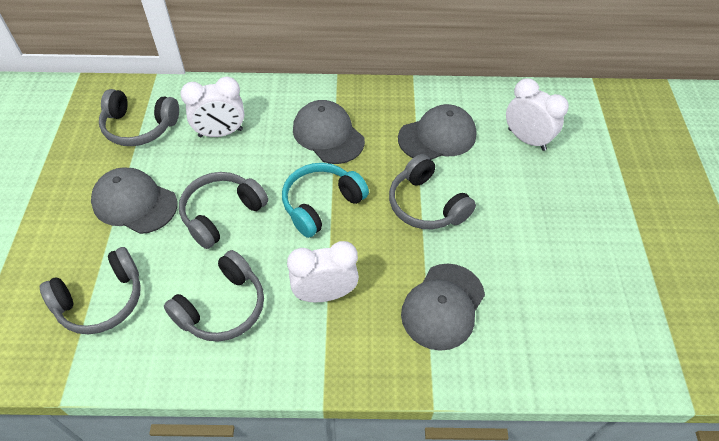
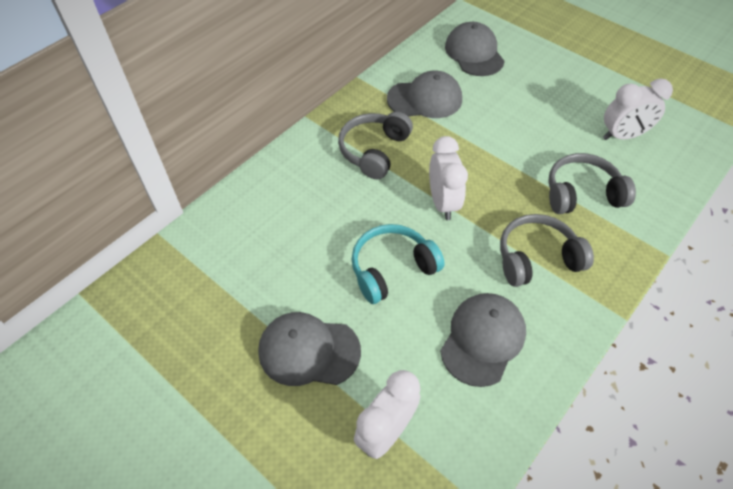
grey headphones: [40,247,141,334] [99,89,179,146] [164,250,264,342] [179,172,268,249] [389,154,476,229] = 5 -> [338,112,413,179] [500,214,594,287] [548,153,636,214] = 3

